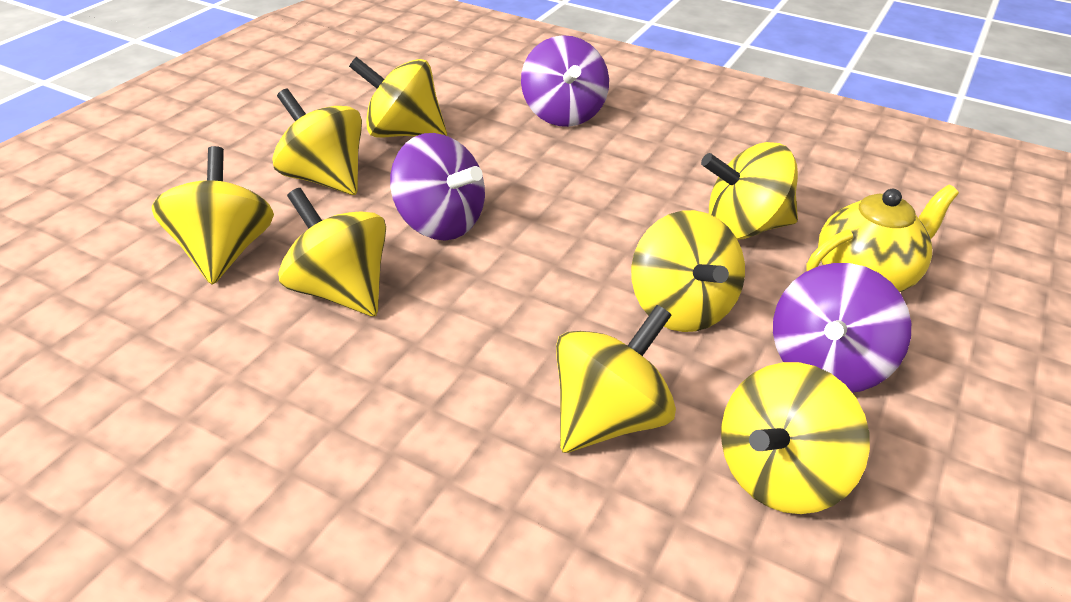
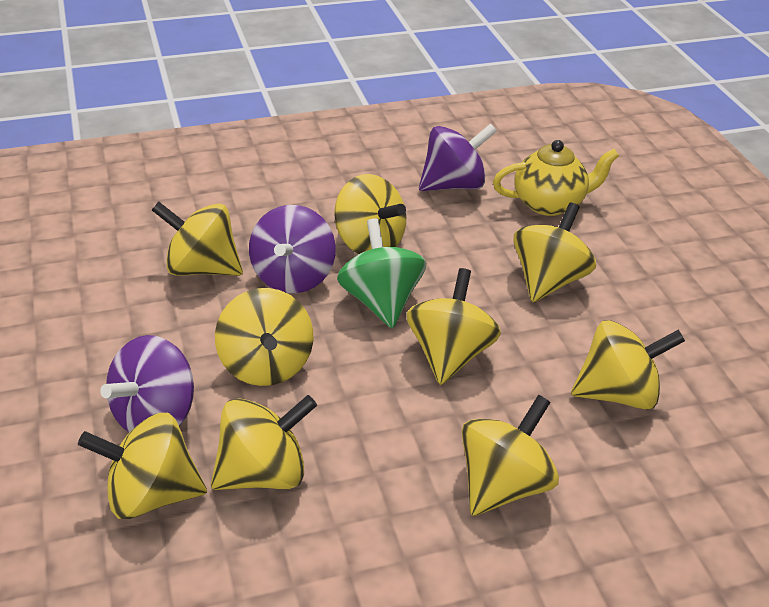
green spinning top: none = 0 -> [337,218,426,328] = 1
yellow spinning top: [152,146,274,285] [272,89,362,195] [278,188,386,316] [349,57,447,138] [556,305,676,453] [631,210,745,332] [701,142,798,240] [721,362,870,514] = 8 -> [78,413,207,519] [152,201,243,276] [211,395,317,490] [215,288,313,386] [334,174,406,254] [407,268,501,385] [462,395,559,516] [513,203,596,302] [571,320,685,410] = 9

